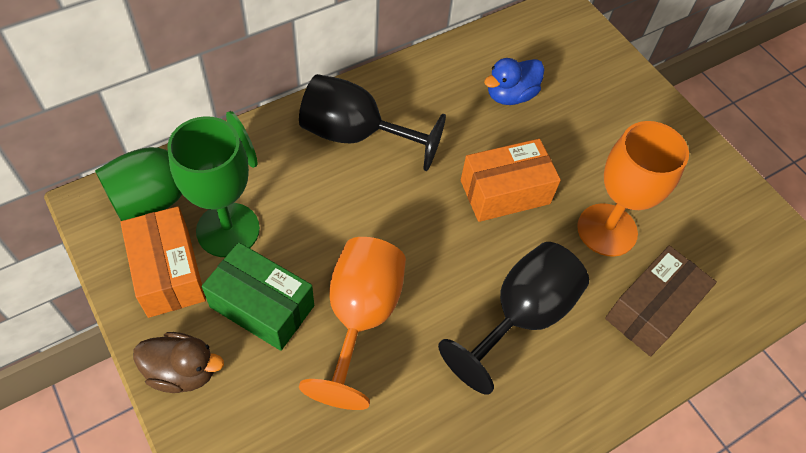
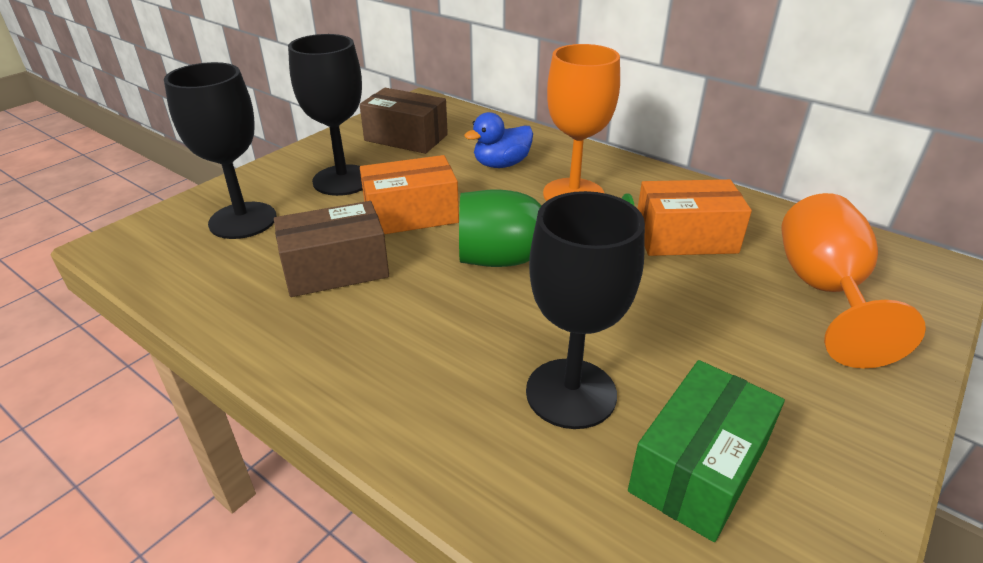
black goblet: [299,74,446,171] [438,242,589,395] = 2 -> [164,62,276,239] [288,34,363,196] [526,191,645,429] = 3
brown box: [605,246,717,356] = 1 -> [274,201,389,297] [360,88,448,154] = 2
brown duck: [133,332,224,393] = 1 -> none = 0
green goblet: [95,111,257,221] [167,116,260,257] = 2 -> [459,190,635,267] = 1

